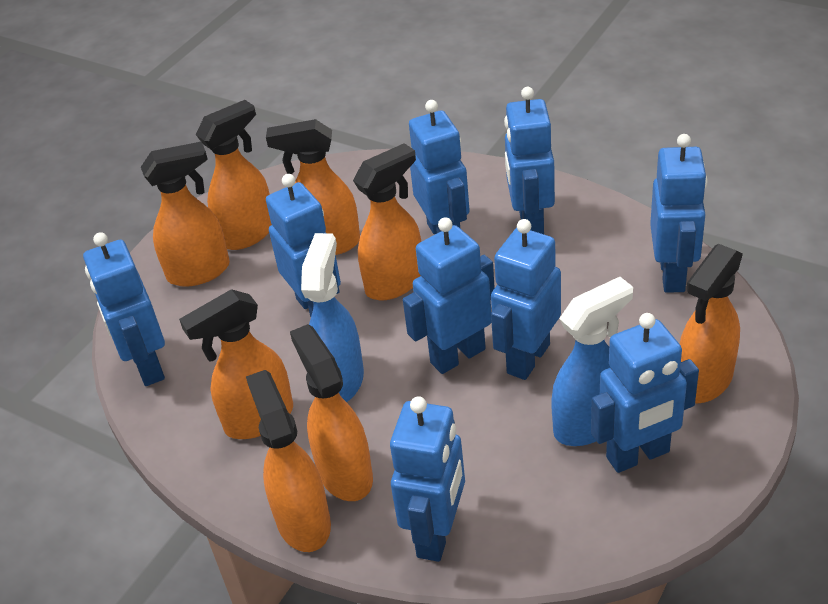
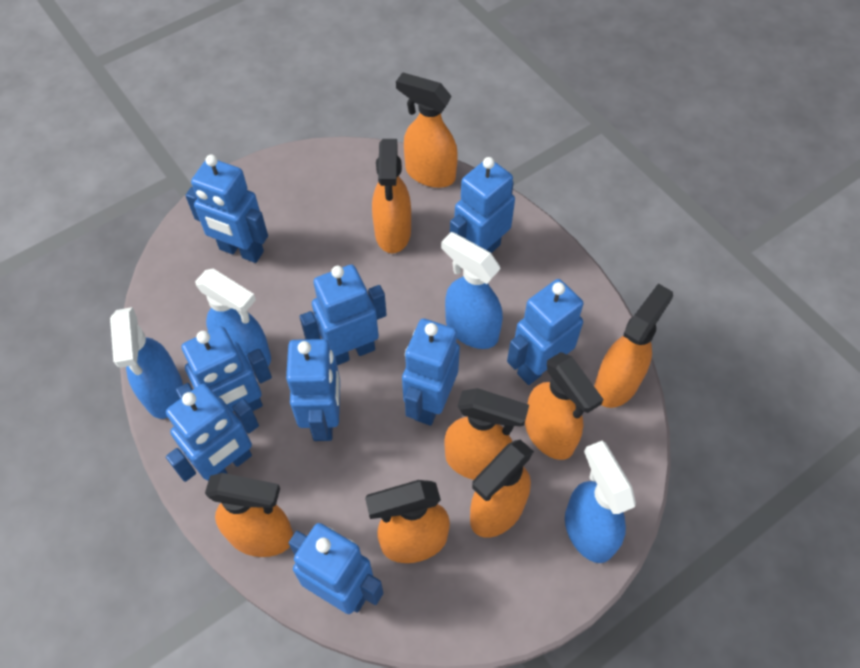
blue spray bottle: [301,233,364,402] [551,277,633,446] = 2 -> [110,307,183,419] [195,269,271,372] [441,232,503,349] [565,441,636,563] = 4

